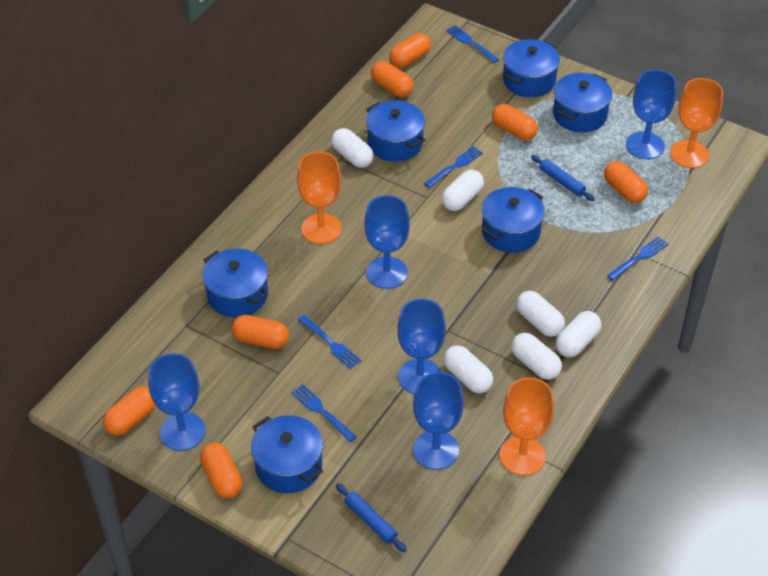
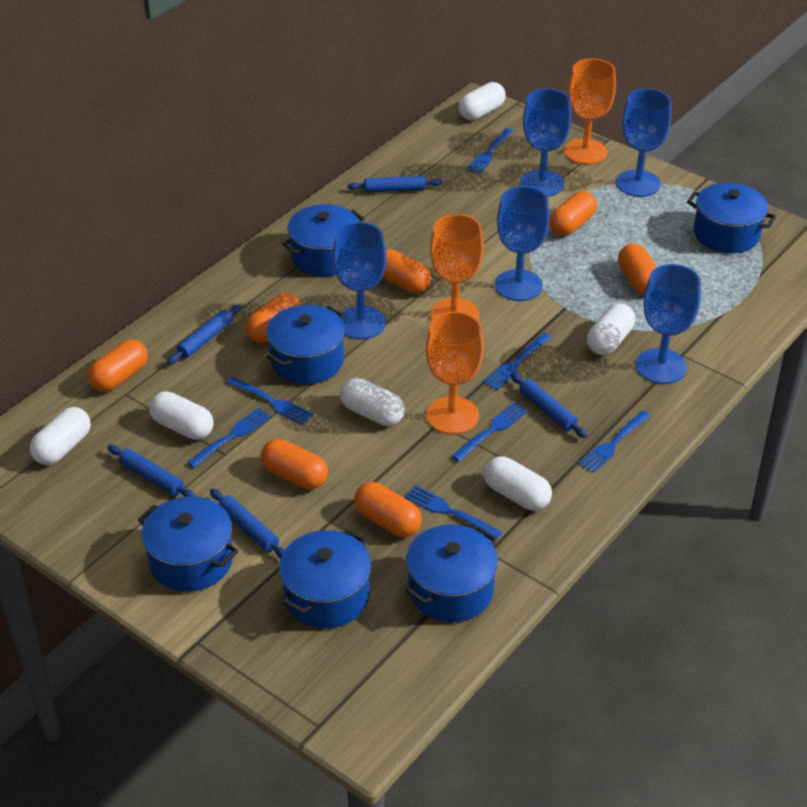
blue fork: [291,384,356,442] [298,315,361,369] [424,146,483,188] [446,25,499,63] [607,236,668,280] = 5 -> [187,408,271,468] [227,377,313,425] [405,485,502,539] [452,402,528,462] [466,128,513,174] [483,333,551,390] [579,411,650,473] = 7
blue rolling pin: [336,483,407,552] [531,155,595,201] = 2 -> [108,445,196,497] [167,304,241,364] [210,489,285,558] [347,176,442,193] [510,373,587,438] = 5

